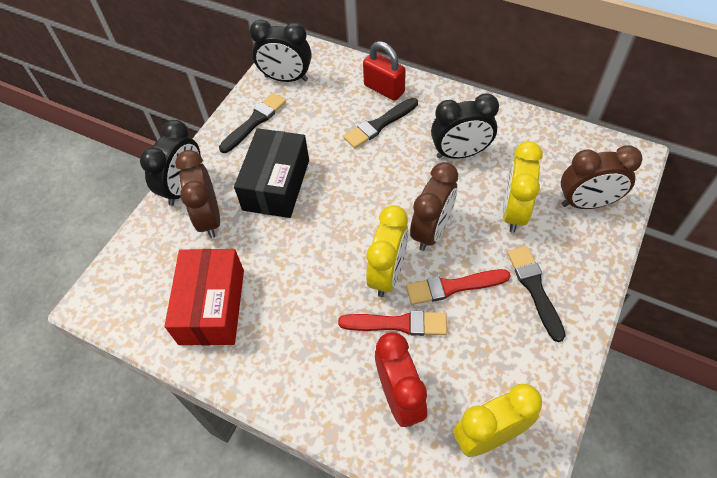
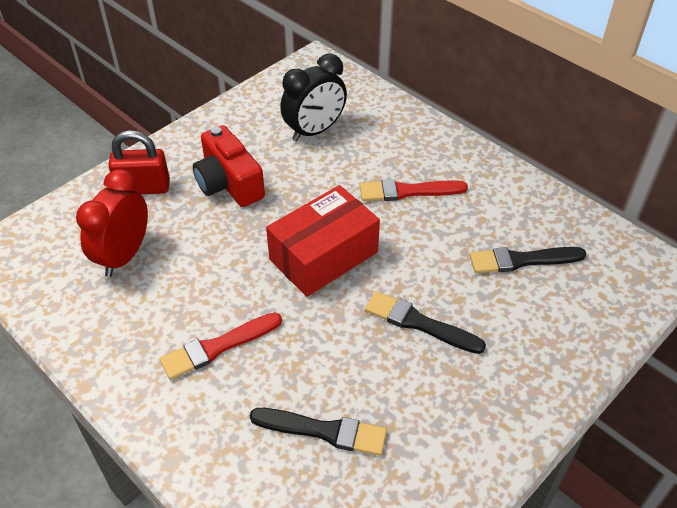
black box: [234,128,309,218] = 1 -> none = 0
black clock: [140,120,201,206] [250,20,312,82] [431,93,499,159] = 3 -> [280,54,347,142] = 1
brown clock: [175,150,220,238] [410,162,458,251] [561,145,643,209] = 3 -> none = 0
red camera: none = 0 -> [193,125,265,207] = 1
yellow clock: [366,205,408,297] [453,384,542,457] [502,141,543,232] = 3 -> none = 0

